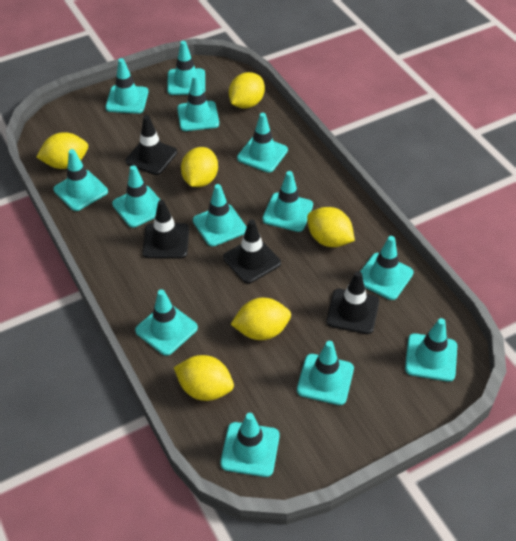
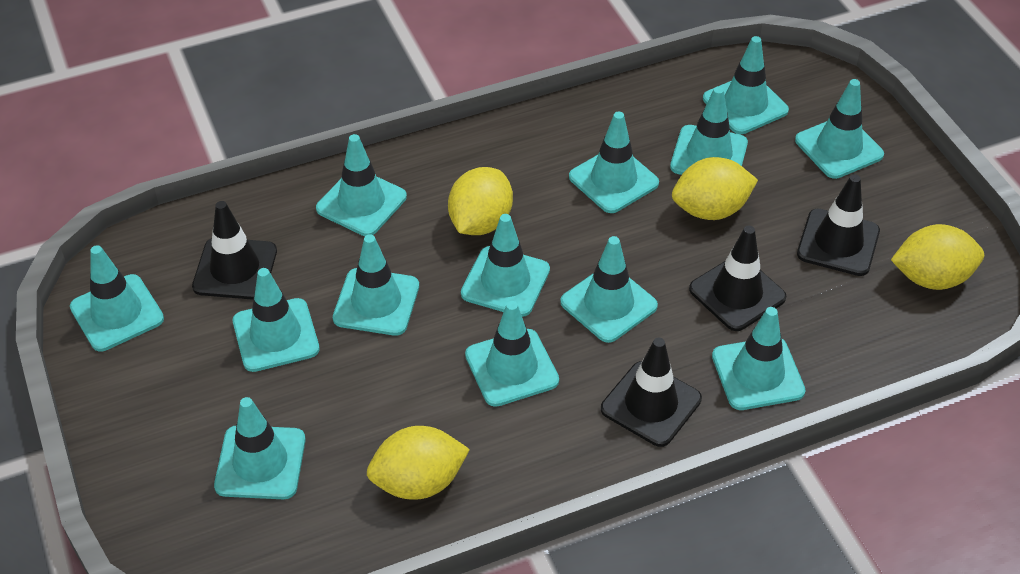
yellow lemon: [36,132,88,169] [174,355,234,401] [181,147,218,187] [229,72,265,109] [231,297,291,340] [307,207,355,247] = 6 -> [367,426,470,500] [448,167,513,235] [672,157,758,220] [891,224,984,290] = 4

